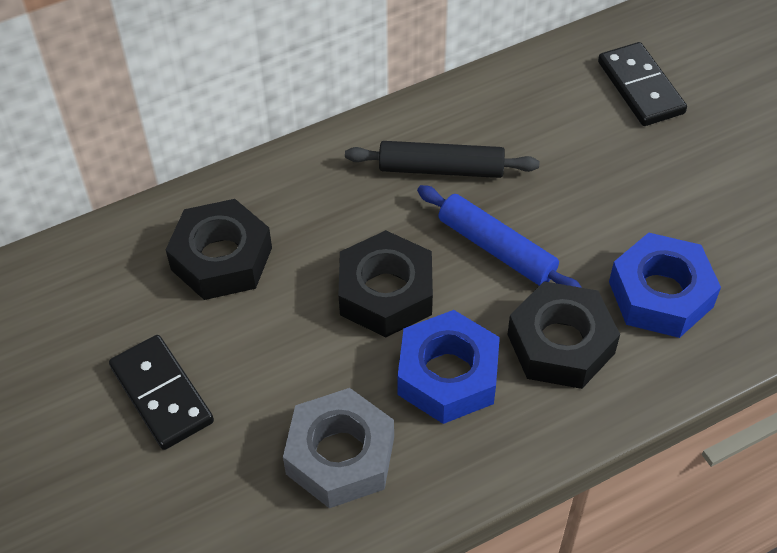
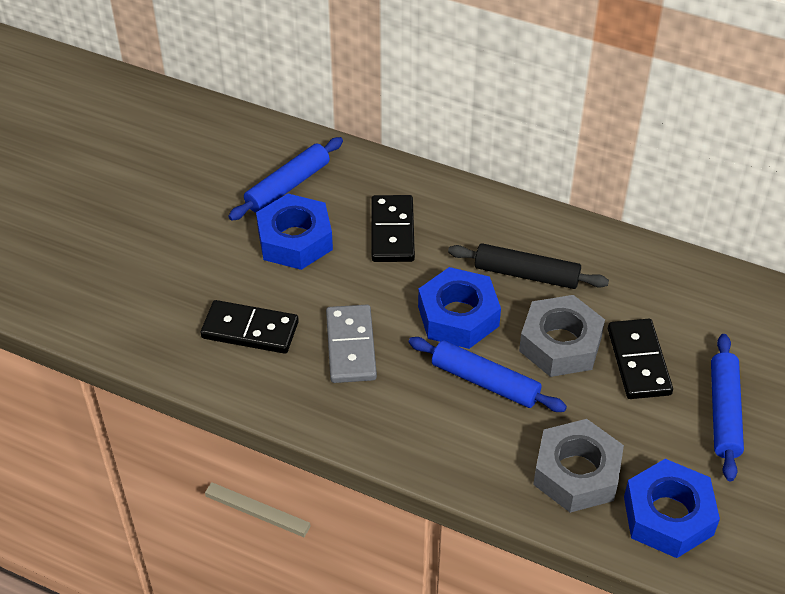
black domino: [109,335,214,450] [598,42,687,126] = 2 -> [201,300,299,354] [371,195,415,262] [608,319,673,399] = 3
black nut: [166,199,272,300] [338,230,433,337] [507,281,620,389] = 3 -> none = 0
blue nut: [398,310,500,424] [609,233,721,338] = 2 -> [256,194,333,270] [418,267,501,349] [624,459,720,558] = 3
blue rolling pin: [417,185,582,288] = 1 -> [228,137,343,221] [409,337,567,412] [711,334,744,481] = 3
grey domino: none = 0 -> [326,305,377,383] = 1
grey nut: [283,388,394,508] = 1 -> [519,295,605,377] [533,419,624,513] = 2

